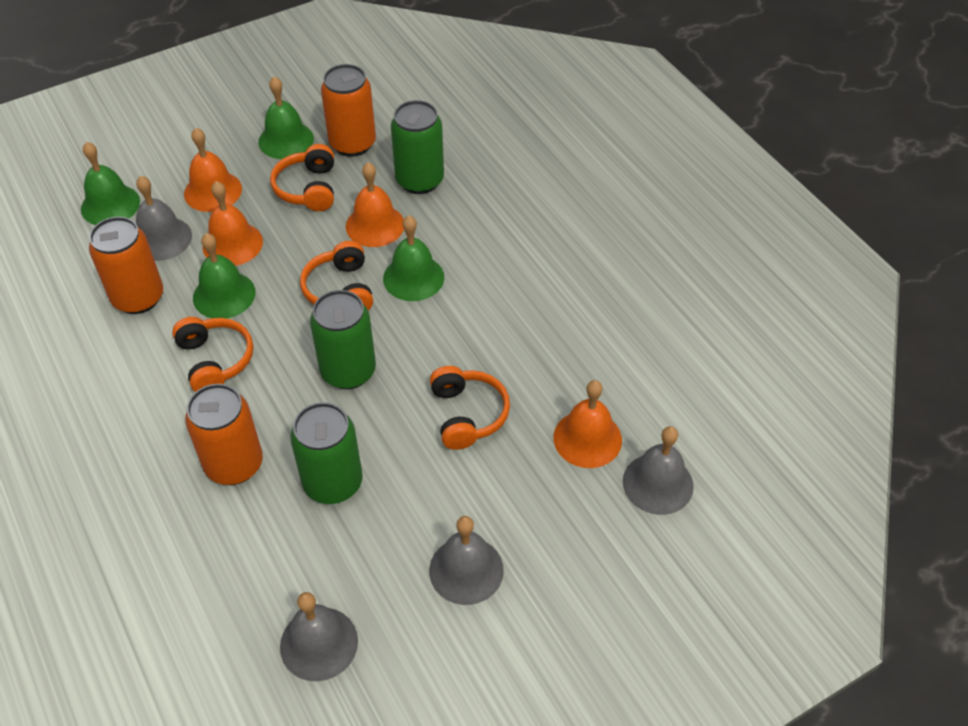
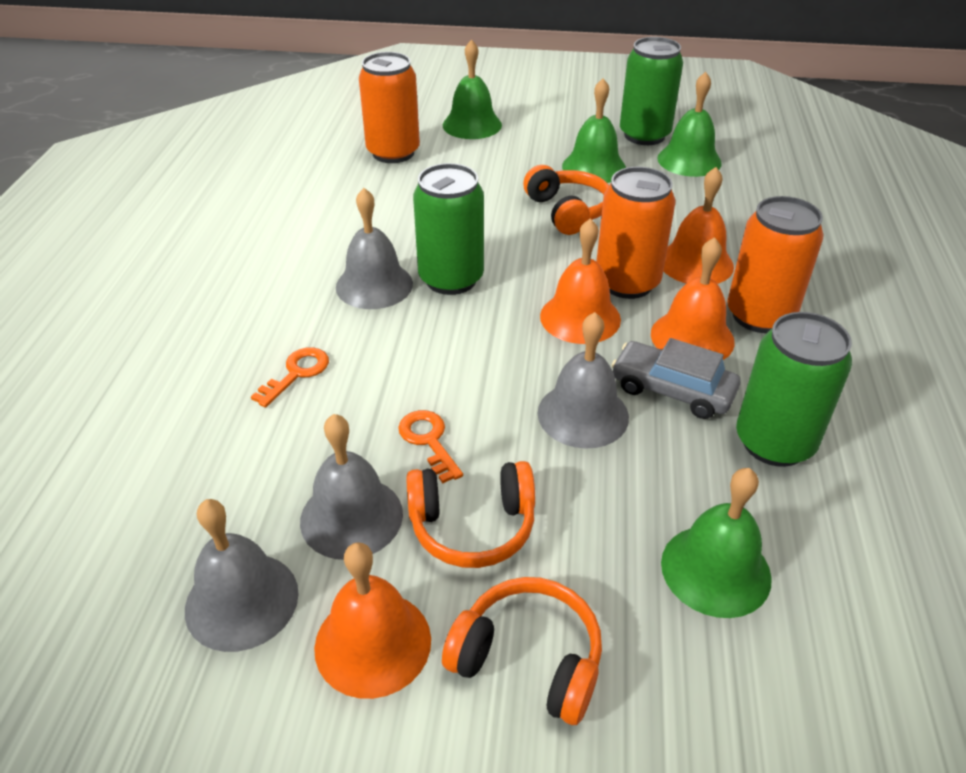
grey car: none = 0 -> [611,338,740,419] = 1
orange headphones: [172,317,253,392] [270,144,334,211] [300,241,373,310] [430,366,510,450] = 4 -> [406,461,535,568] [442,577,602,725] [523,165,609,235] = 3
orange key: none = 0 -> [251,347,329,407] [398,410,463,483] = 2

